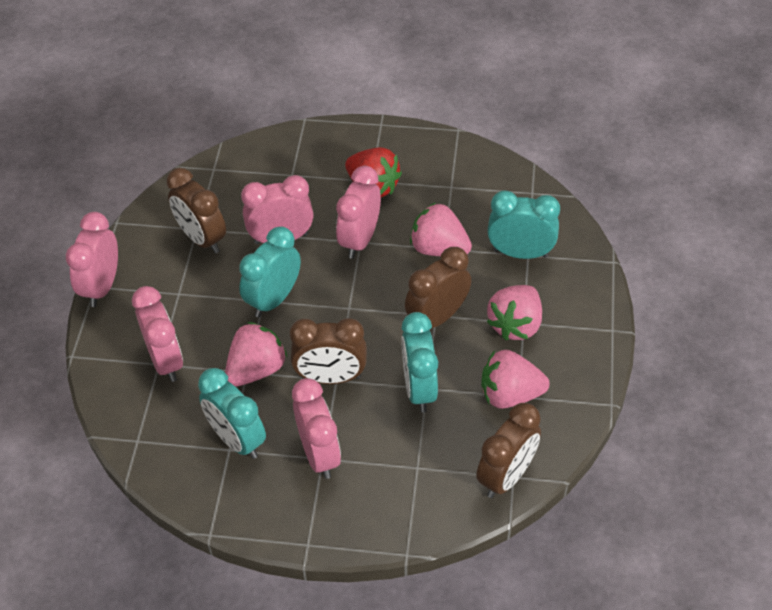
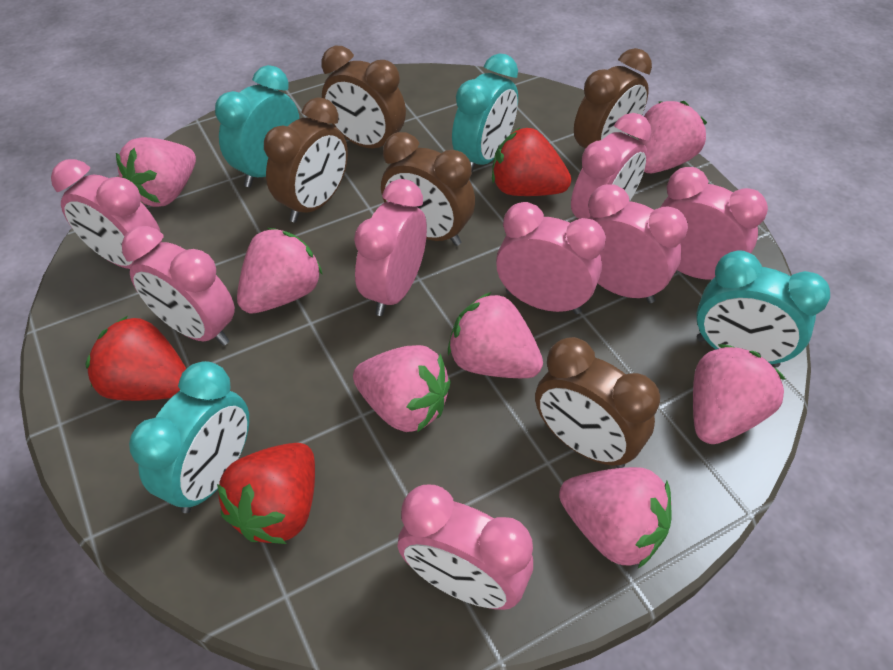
brown clock: [166,168,226,253] [290,318,367,384] [405,247,471,328] [476,403,541,498] = 4 -> [264,97,348,223] [321,46,406,148] [381,132,475,246] [535,337,660,468] [574,48,652,162] = 5
pink clock: [66,212,118,307] [132,286,183,382] [241,175,314,245] [292,378,341,479] [336,166,381,259] = 5 -> [51,159,162,269] [122,226,235,346] [354,179,427,316] [397,484,533,610] [496,202,606,314] [571,113,651,219] [588,184,688,303] [660,167,768,280] = 8
pink strawberry: [225,322,287,387] [410,202,472,256] [481,350,550,409] [487,285,542,340] = 4 -> [116,137,196,207] [237,228,323,314] [353,345,451,433] [448,292,543,378] [559,467,672,568] [639,101,707,173] [693,344,785,444] = 7
red strawberry: [345,147,402,197] = 1 -> [85,316,186,401] [217,443,315,544] [492,128,571,196] = 3

